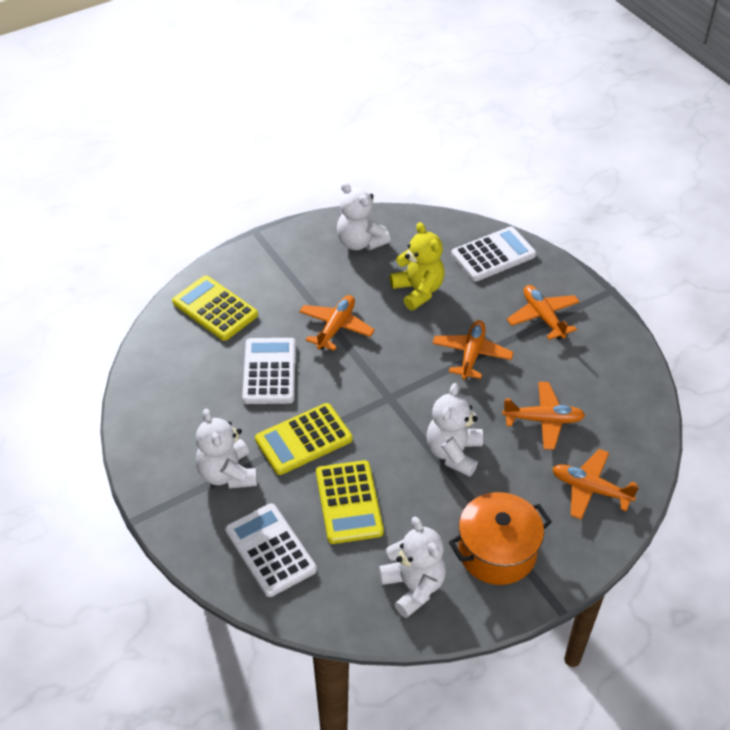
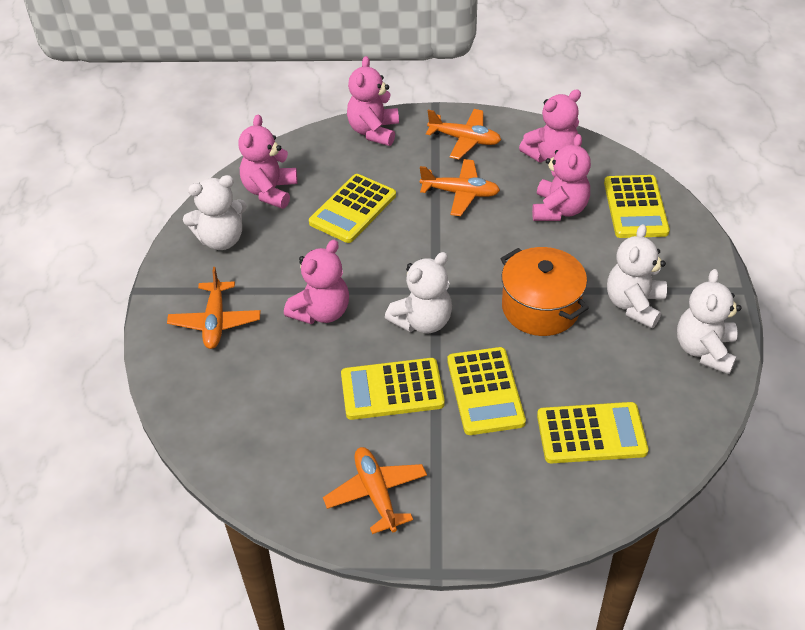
orange plane: [299,295,375,351] [432,320,514,379] [502,382,585,450] [507,285,580,340] [552,449,639,520] = 5 -> [167,267,261,349] [323,447,427,534] [420,159,500,216] [426,109,501,160] = 4
pink teddy bear: none = 0 -> [238,114,297,209] [284,240,349,324] [347,56,399,146] [519,89,581,163] [532,134,591,221] = 5
white calculator: [225,503,317,597] [242,338,296,404] [451,227,536,281] = 3 -> none = 0
yellow calculator: [172,276,258,341] [255,403,352,475] [316,460,384,544] = 3 -> [309,174,396,243] [341,358,445,420] [447,347,526,435] [537,402,648,463] [604,175,670,238] = 5
yellow teddy bear: [390,222,445,310] = 1 -> none = 0

